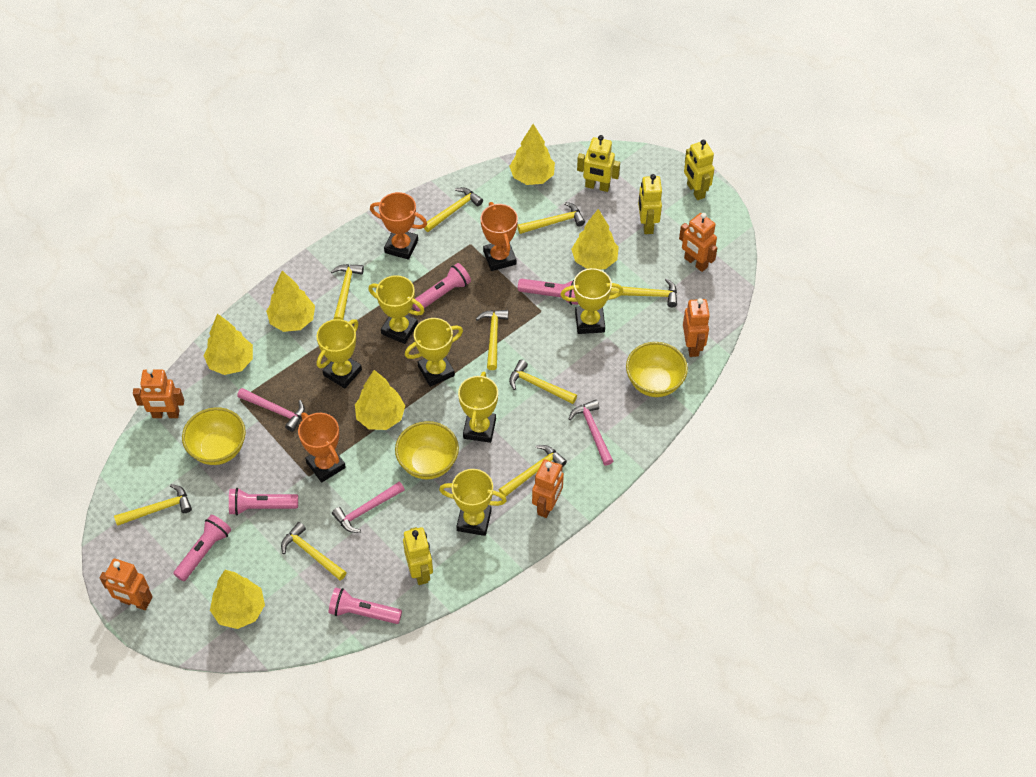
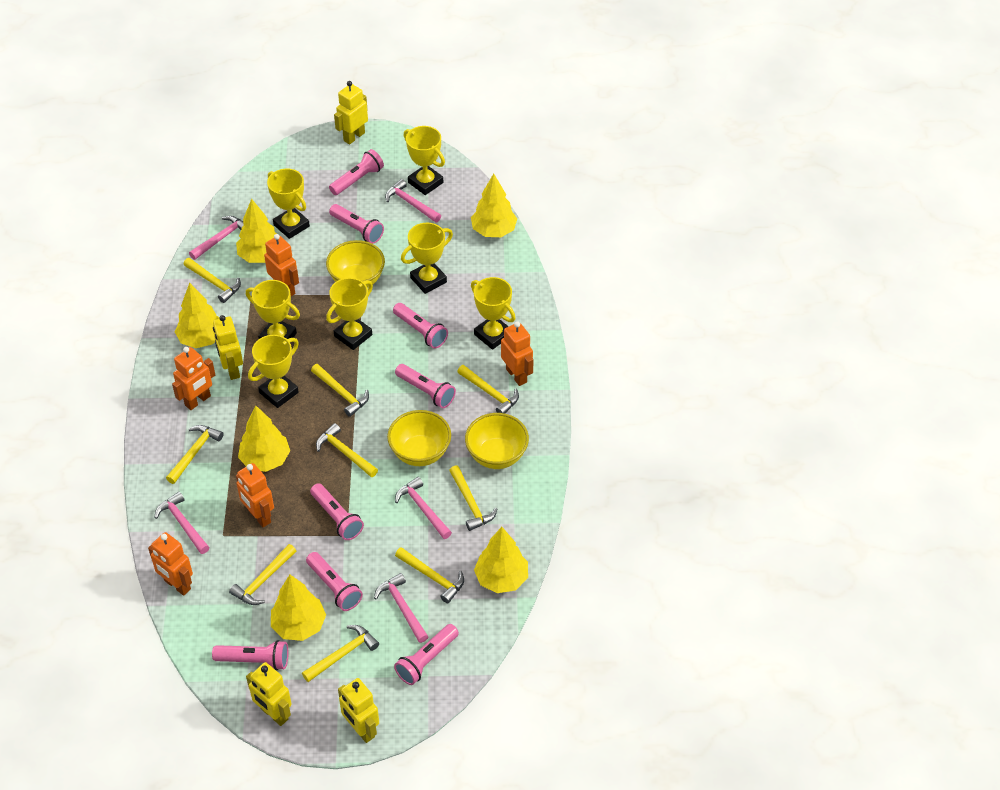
orange trophy: [298,413,346,482] [370,192,427,260] [481,202,518,271] = 3 -> none = 0
pink flashlight: [173,515,231,581] [229,488,298,515] [329,587,402,624] [413,263,471,312] [518,279,578,305] = 5 -> [212,640,288,670] [306,552,363,611] [310,483,364,540] [329,149,384,195] [329,204,384,244] [393,303,448,349] [394,624,459,685] [395,364,456,408] = 8
pink hammer: [237,388,305,432] [332,482,405,533] [569,400,613,466] = 3 -> [154,491,209,554] [189,216,244,260] [374,573,428,643] [385,179,441,222] [395,477,452,539] = 5
yellow trophy: [316,319,362,389] [368,275,425,344] [405,318,463,387] [439,469,507,536] [458,371,498,443] [560,268,624,334] = 6 -> [246,280,300,339] [248,335,299,408] [267,169,310,239] [326,278,373,350] [401,223,453,294] [403,126,445,195] [471,277,516,350] = 7

